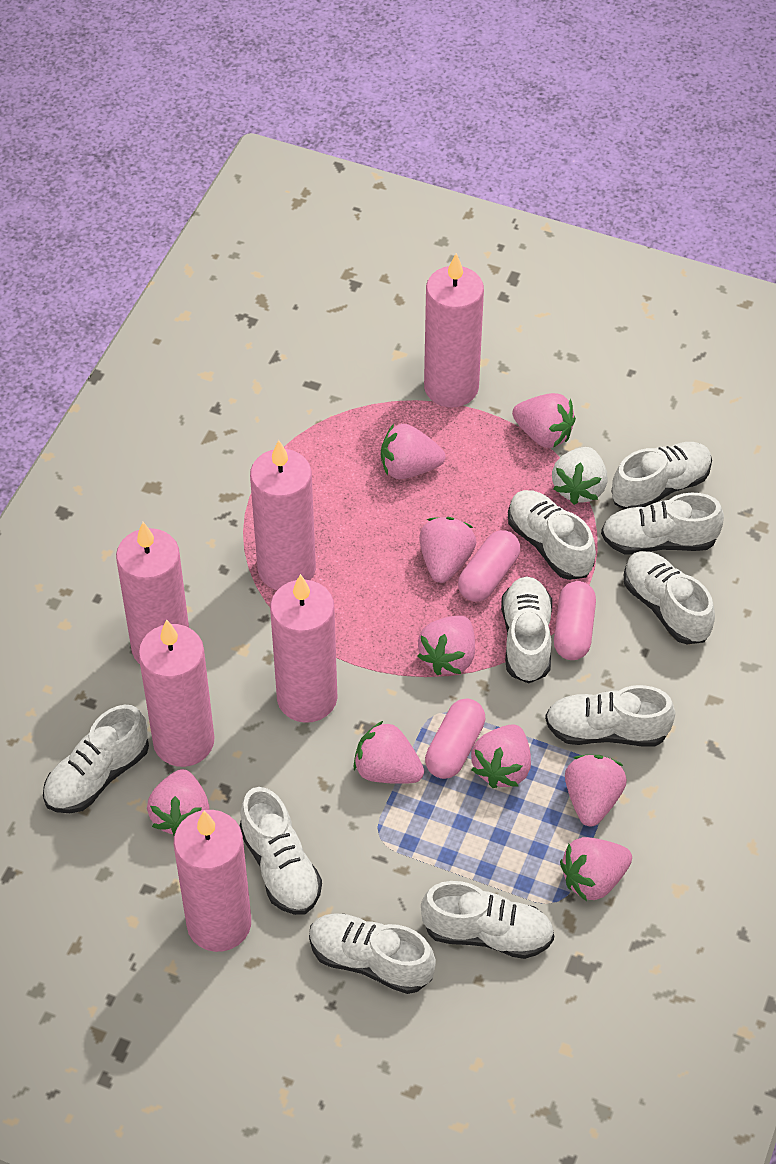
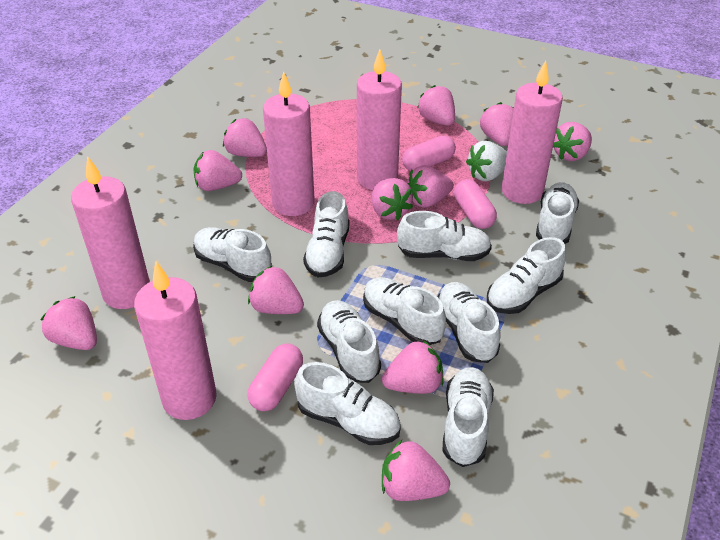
pink candle: [116,522,189,664] [138,620,215,767] [174,810,251,952] [250,440,316,590] [270,574,337,723] [424,253,484,407] = 6 -> [71,156,150,309] [134,262,217,420] [263,72,315,216] [357,49,402,190] [502,61,563,204] = 5
pink strawberry: [147,769,209,835] [353,721,424,784] [381,424,445,479] [418,616,475,675] [419,517,476,583] [471,724,531,788] [512,393,576,448] [560,837,632,901] [565,755,627,826] = 9 -> [41,296,97,350] [193,150,242,191] [223,118,267,157] [248,266,304,314] [372,178,413,220] [382,340,443,394] [382,440,450,501] [407,165,454,208] [417,85,455,126] [480,102,514,146] [553,122,592,161] = 11

